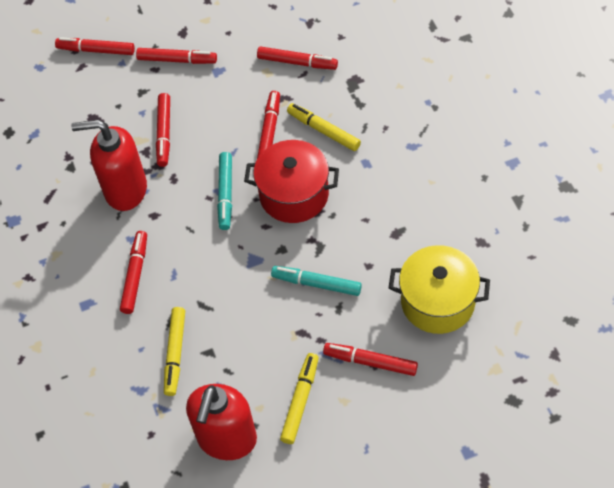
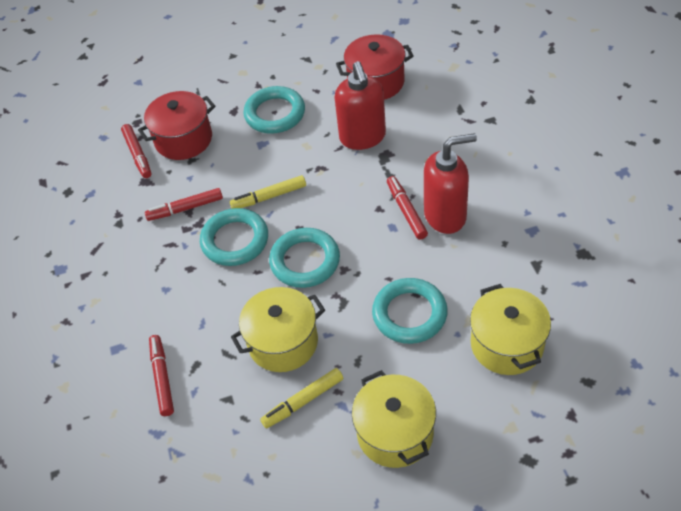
red marker: [55,37,135,55] [120,231,147,314] [136,48,217,64] [156,93,170,167] [257,46,338,70] [257,91,280,159] [323,343,418,376] = 7 -> [121,124,151,178] [145,188,223,221] [149,335,174,416] [387,176,428,240] = 4
red pot: [244,140,339,223] = 1 -> [138,91,216,160] [336,34,414,100] = 2
turquoise marker: [217,152,232,230] [271,266,362,296] = 2 -> none = 0
turquoise ring: none = 0 -> [200,208,268,266] [243,86,305,134] [269,228,340,288] [372,278,448,344] = 4
yellow marker: [164,307,185,396] [280,353,319,444] [287,103,361,151] = 3 -> [230,175,306,209] [260,368,343,428] = 2
yellow pot: [389,245,490,334] = 1 -> [231,287,325,372] [352,370,436,468] [470,284,551,375] = 3

